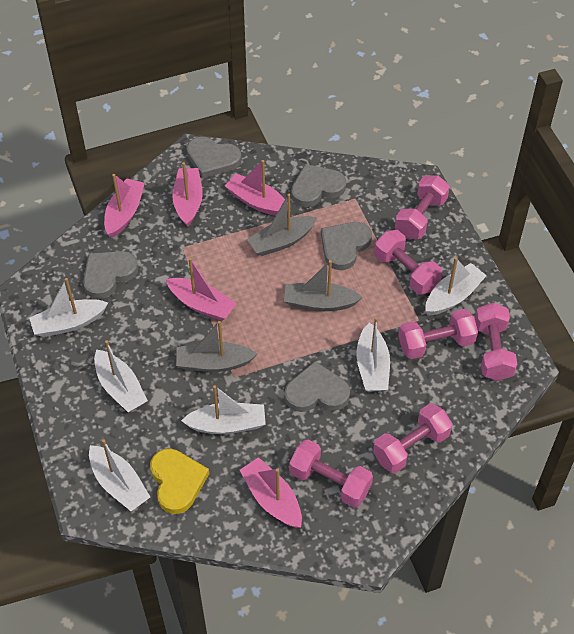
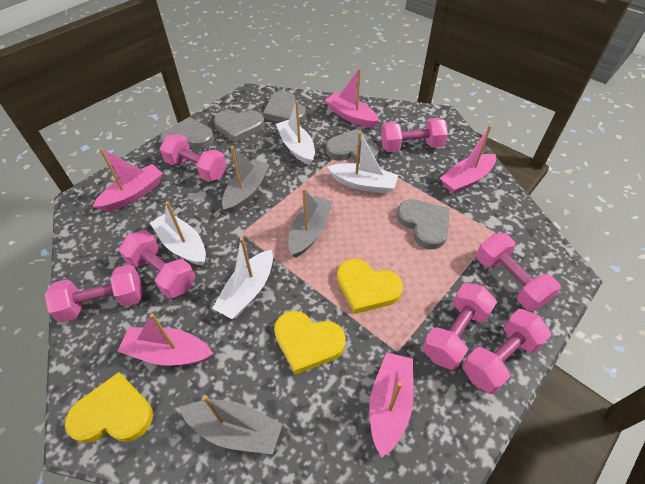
pink dumbbell: [289,439,373,508] [373,403,452,473] [374,230,442,295] [395,175,450,239] [399,309,478,359] [475,303,517,381] = 6 -> [44,265,143,323] [119,230,195,298] [159,134,227,182] [381,118,448,152] [422,283,497,370] [463,309,551,394] [476,233,561,311] = 7
white boat: [29,278,108,337] [89,439,150,511] [94,340,148,412] [181,385,266,434] [356,317,390,392] [425,257,487,316] = 6 -> [150,201,206,266] [212,237,273,319] [276,100,315,165] [327,131,398,194] = 4
yellow heart: [150,449,209,514] = 1 -> [65,372,153,443] [274,311,346,375] [337,259,403,314] = 3

